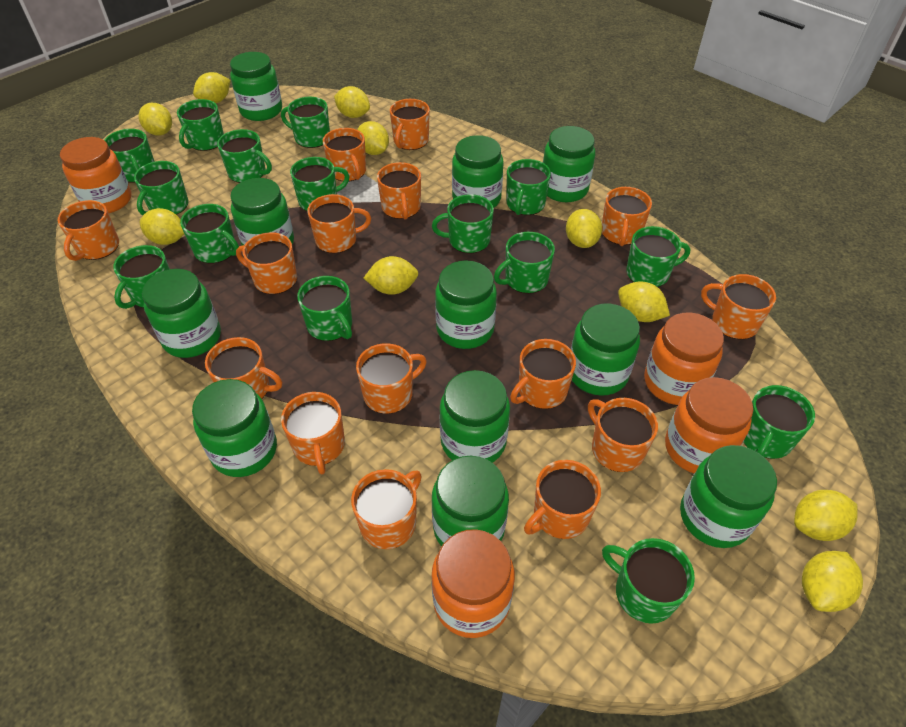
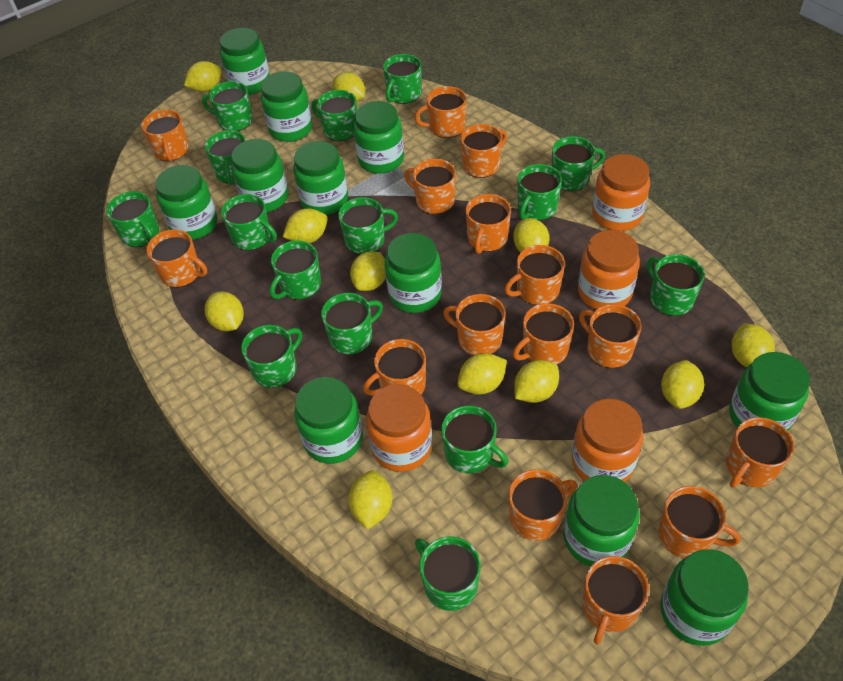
yellow lemon: [138,103,172,136] [140,208,184,245] [193,72,231,103] [334,86,370,118] [357,121,389,155] [364,256,418,295] [566,209,602,248] [618,282,670,322] [794,490,858,541] [802,551,863,612] = 10 -> [184,61,222,92] [205,291,244,331] [283,209,328,243] [332,72,365,102] [348,470,392,529] [350,251,386,291] [458,353,507,395] [513,218,550,252] [514,360,559,403] [661,360,704,409] [732,323,775,367] = 11

